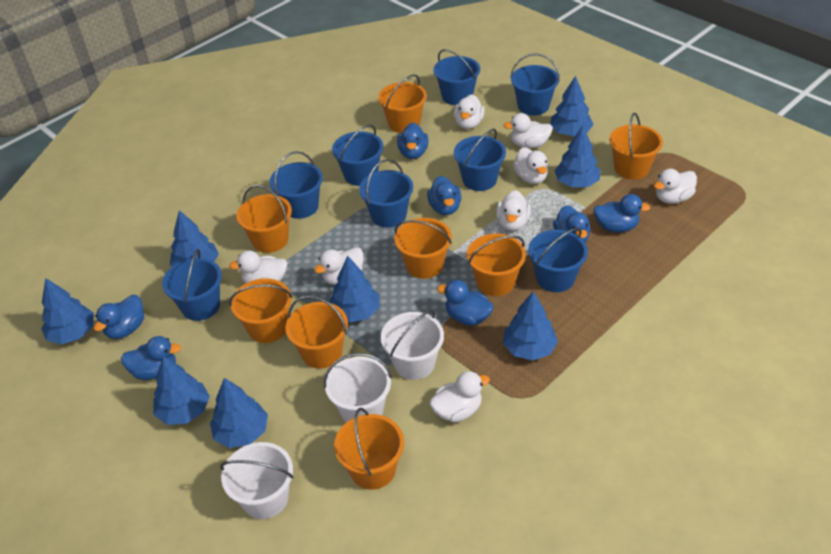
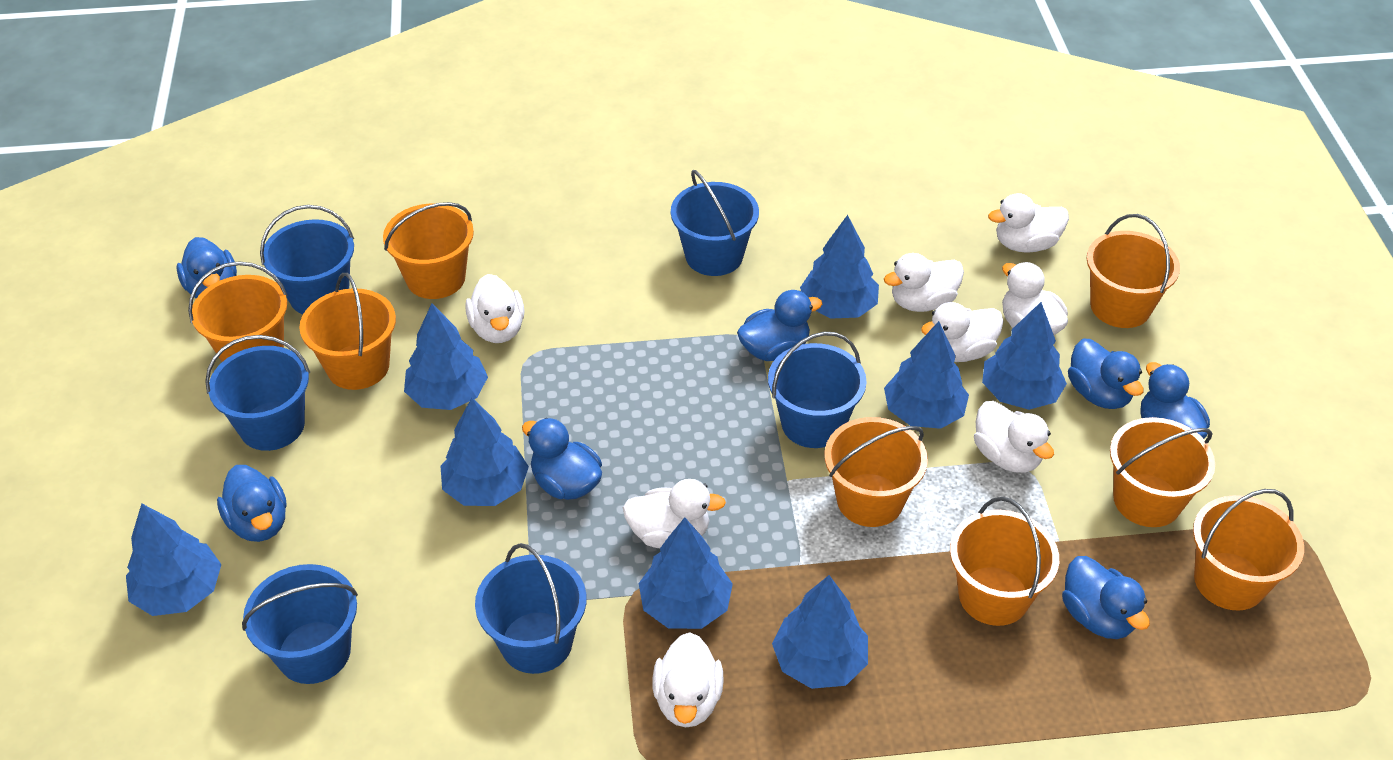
blue bucket: [162,249,222,321] [270,151,323,219] [332,125,383,186] [359,159,413,228] [433,49,480,105] [454,129,506,191] [510,53,560,115] [528,228,588,292] = 8 -> [205,335,310,451] [242,564,358,684] [260,205,354,314] [475,543,586,674] [671,170,759,276] [768,332,867,448] = 6
white bucket: [220,442,293,519] [324,353,392,423] [381,310,444,380] = 3 -> none = 0

